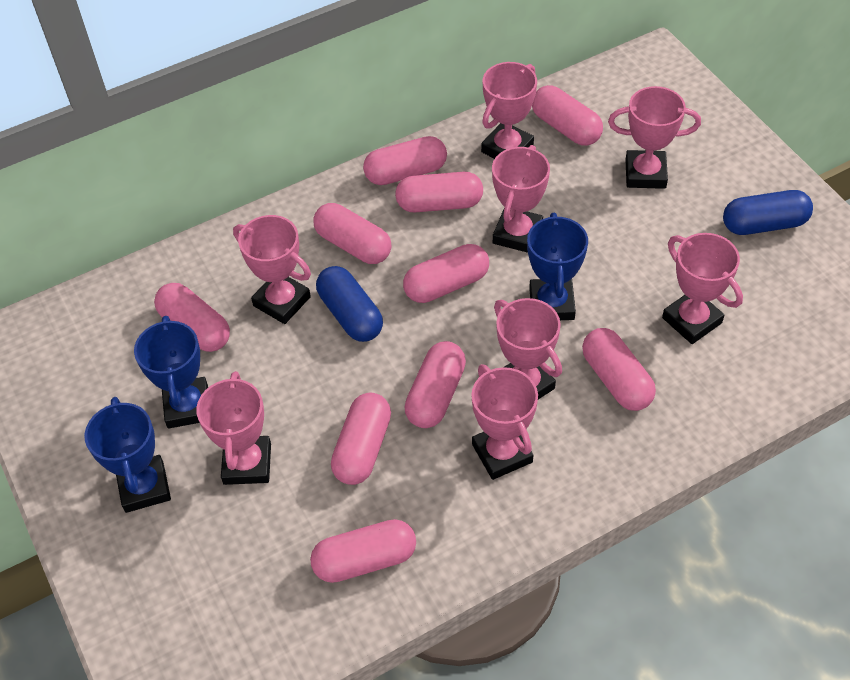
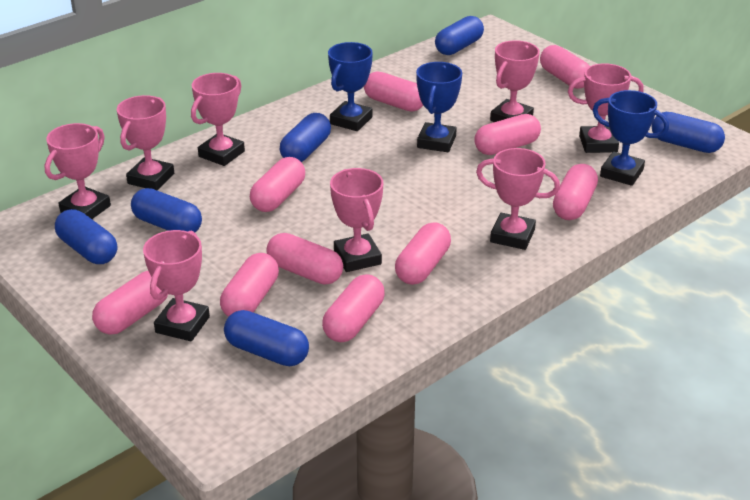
blue capsule: [316,266,383,342] [723,190,813,235] = 2 -> [55,209,117,264] [131,188,202,232] [224,310,309,366] [279,113,331,162] [435,16,484,55] [652,112,725,153] = 6

